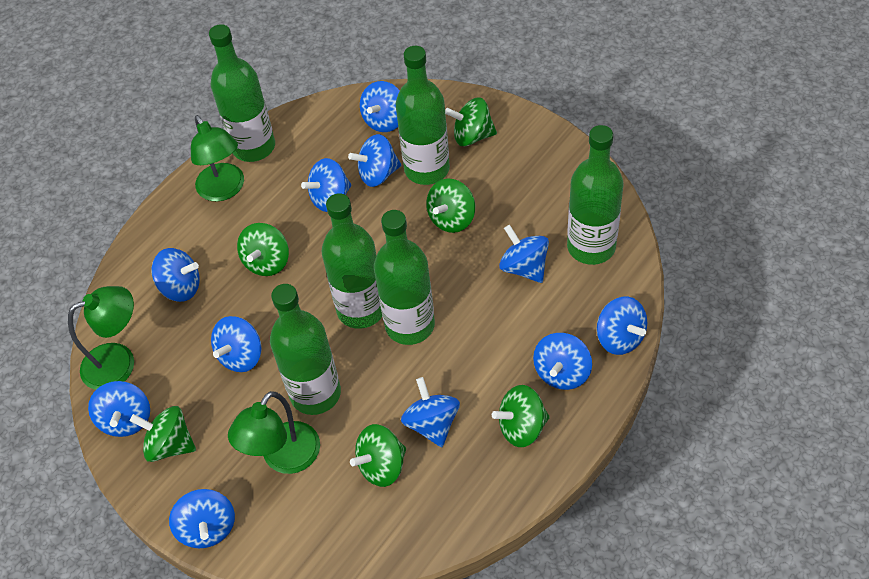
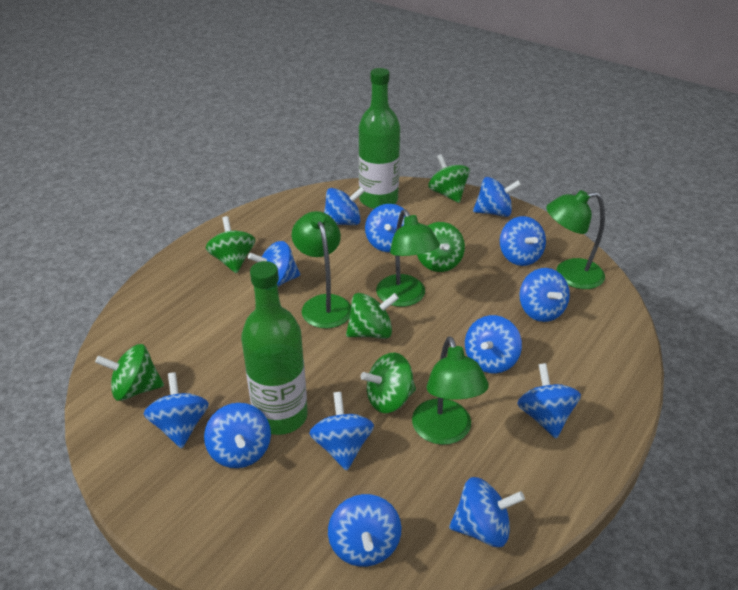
blue spinning top: [88,381,150,437] [152,248,200,302] [169,489,235,548] [211,316,262,372] [301,158,351,212] [348,134,401,187] [360,81,400,132] [401,377,460,447] [499,225,549,283] [533,333,592,390] [597,297,647,355] = 11 -> [144,372,209,449] [204,403,271,468] [248,241,300,287] [309,392,374,471] [324,187,365,225] [328,494,401,567] [365,204,405,252] [449,477,525,547] [465,315,522,374] [473,177,521,217] [500,216,546,266] [517,363,581,438] [519,268,570,322] = 13
green bottle: [209,24,275,162] [270,284,341,415] [321,193,382,329] [374,210,435,345] [396,46,450,185] [567,125,623,265] = 6 -> [241,261,308,435] [359,68,400,209] = 2
green lamp: [68,286,134,390] [191,115,244,202] [228,391,320,474] = 3 -> [292,211,351,329] [376,209,440,307] [412,336,489,445] [546,190,605,289] = 4

